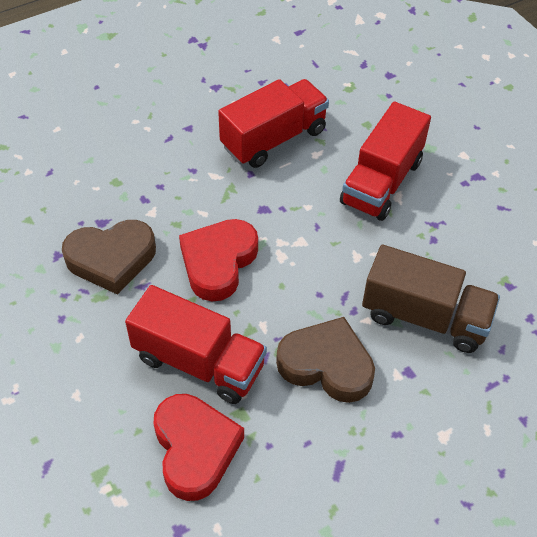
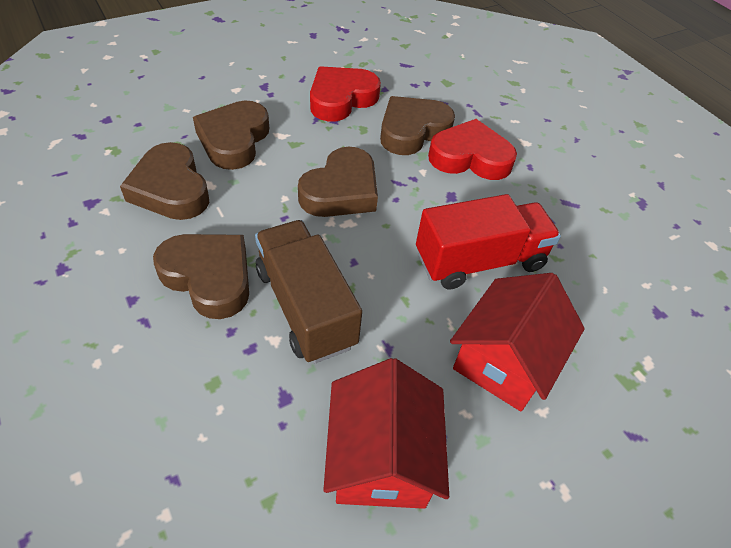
brown heart: [62,220,156,295] [276,317,375,403] = 2 -> [120,142,209,220] [153,234,249,319] [193,100,269,170] [298,147,378,217] [380,96,455,155] = 5
red house: none = 0 -> [323,358,449,509] [450,273,585,411] = 2
red truck: [125,285,267,404] [218,79,329,168] [340,102,431,221] = 3 -> [416,194,561,290] = 1

